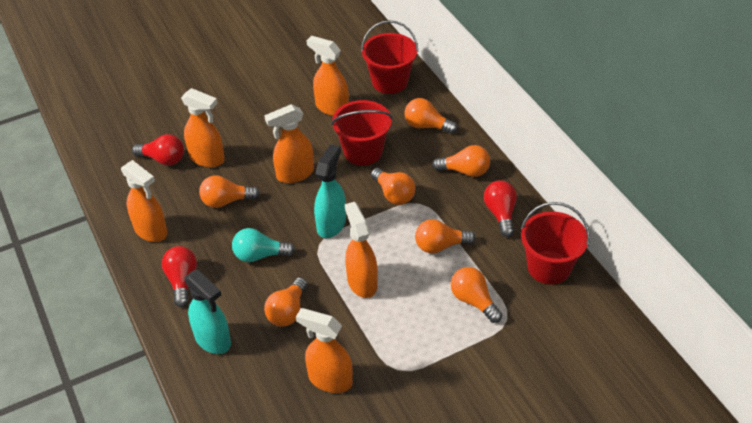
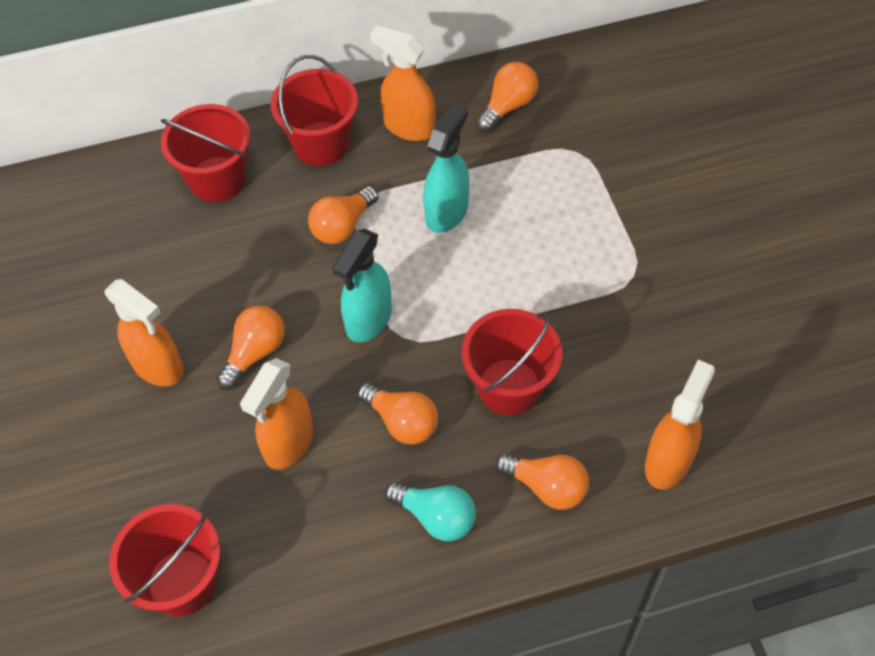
orange light bulb: [199,176,260,208] [264,277,307,326] [371,168,415,205] [405,98,458,134] [415,219,476,253] [432,145,490,177] [451,267,502,323] = 7 -> [216,306,285,390] [308,186,378,244] [357,382,438,445] [476,62,538,132] [495,453,589,510] = 5
orange spray bottle: [121,160,168,242] [181,88,225,167] [264,104,314,183] [296,308,353,393] [306,36,349,116] [345,202,378,298] = 6 -> [104,279,184,386] [240,358,313,470] [370,25,435,141] [645,360,715,490] = 4
red bucket: [331,100,393,166] [361,20,418,94] [521,202,590,285] = 3 -> [109,504,220,617] [161,104,250,202] [270,55,358,166] [461,309,562,415] = 4
red light bulb: [132,134,184,166] [162,246,197,307] [484,180,517,237] = 3 -> none = 0

